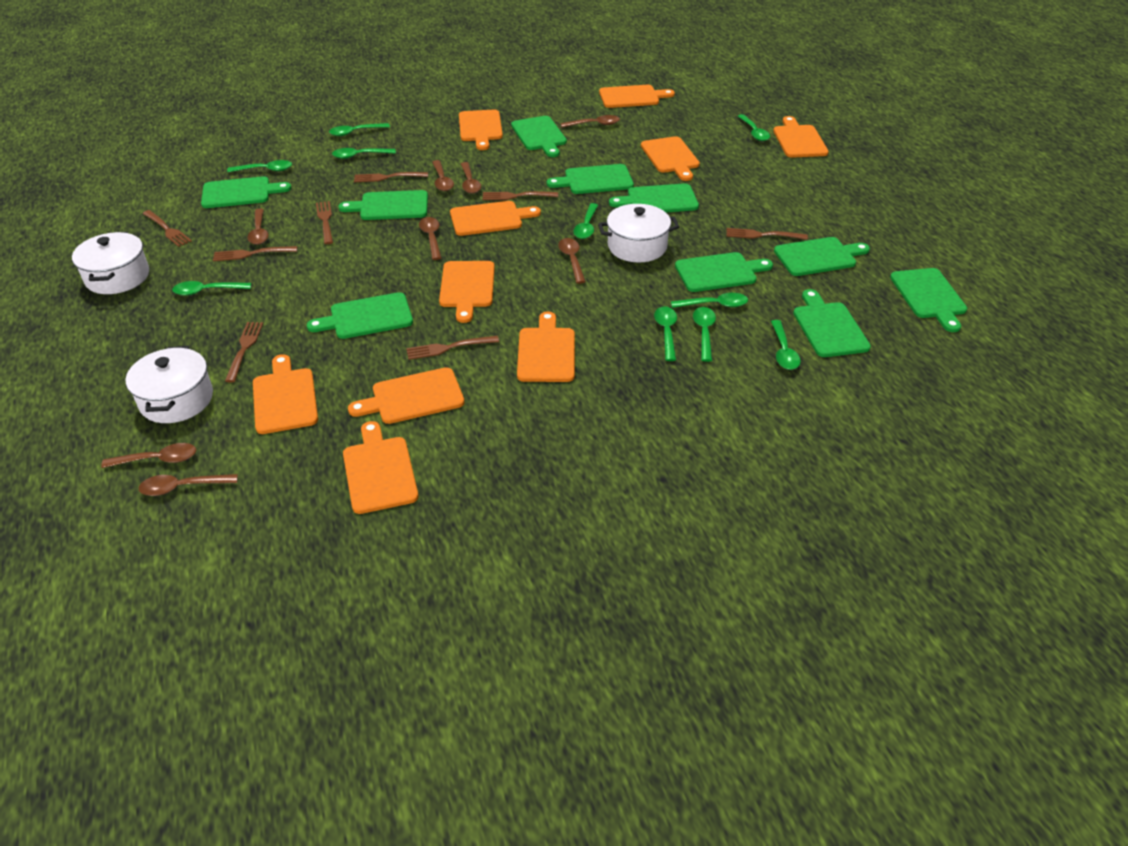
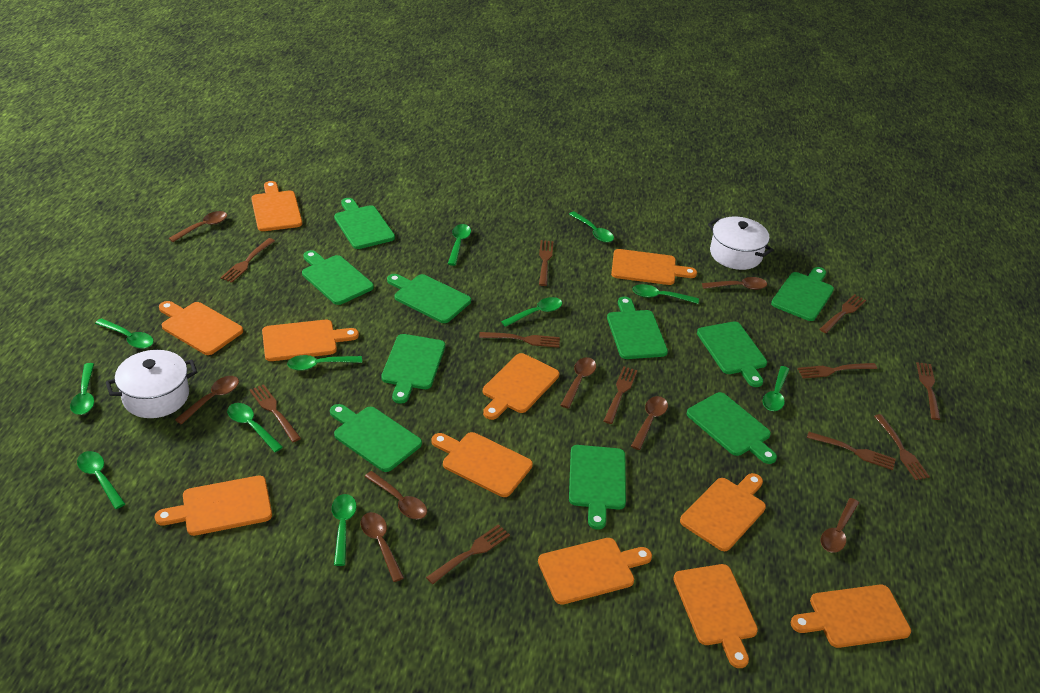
brown fork: [143,210,192,247] [213,246,297,261] [225,322,263,382] [316,201,333,244] [354,172,428,182] [406,336,499,360] [483,191,558,200] [726,228,808,240] = 8 -> [220,238,275,283] [250,384,301,442] [426,524,510,584] [479,332,560,348] [539,240,553,286] [604,366,638,424] [797,363,877,379] [807,432,896,470] [819,294,866,333] [874,414,930,480] [916,362,940,420] = 11
green spoon: [172,281,251,295] [227,160,292,172] [329,123,390,136] [332,148,396,159] [573,203,598,239] [654,306,677,361] [671,293,748,308] [693,307,716,362] [738,114,770,141] [771,320,801,370] = 10 -> [70,363,94,415] [77,451,125,509] [95,318,154,349] [227,403,283,452] [287,355,362,371] [332,494,356,566] [448,224,471,266] [501,297,562,327] [569,211,614,243] [633,284,699,304] [763,366,790,411] = 11
orange cutting board: [253,354,318,434] [343,421,419,514] [348,367,465,424] [439,261,495,323] [450,201,541,236] [459,110,503,150] [517,311,575,382] [599,85,675,108] [641,136,700,181] [773,116,829,158] = 10 -> [155,476,272,536] [159,301,243,355] [251,181,302,231] [262,320,359,361] [431,432,533,497] [483,353,559,420] [538,538,652,605] [611,249,697,285] [673,564,758,668] [680,473,766,551] [791,585,911,648] = 11
white pot: [72,232,149,294] [126,346,213,423] [598,204,679,262] = 3 -> [106,350,197,418] [708,217,773,270] = 2

